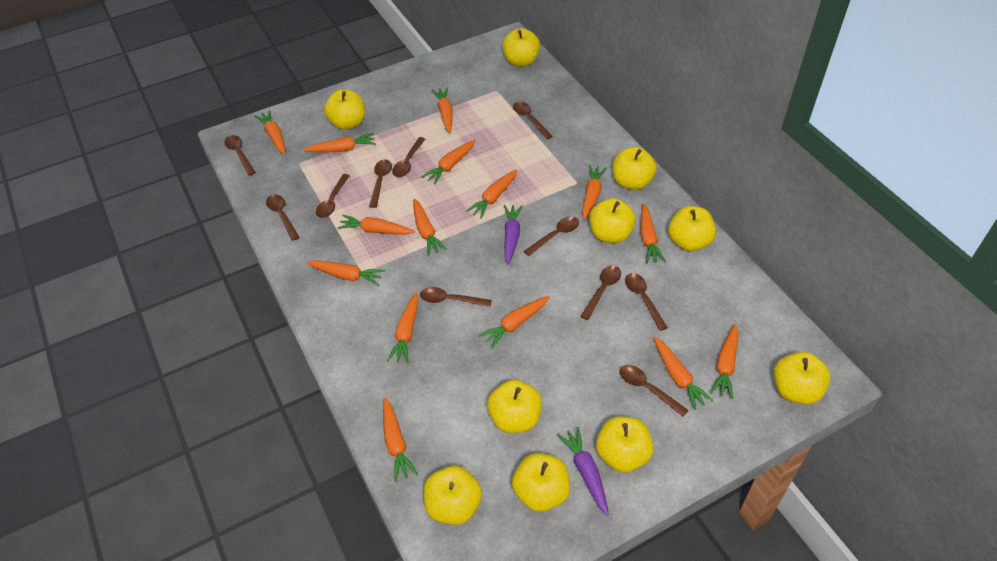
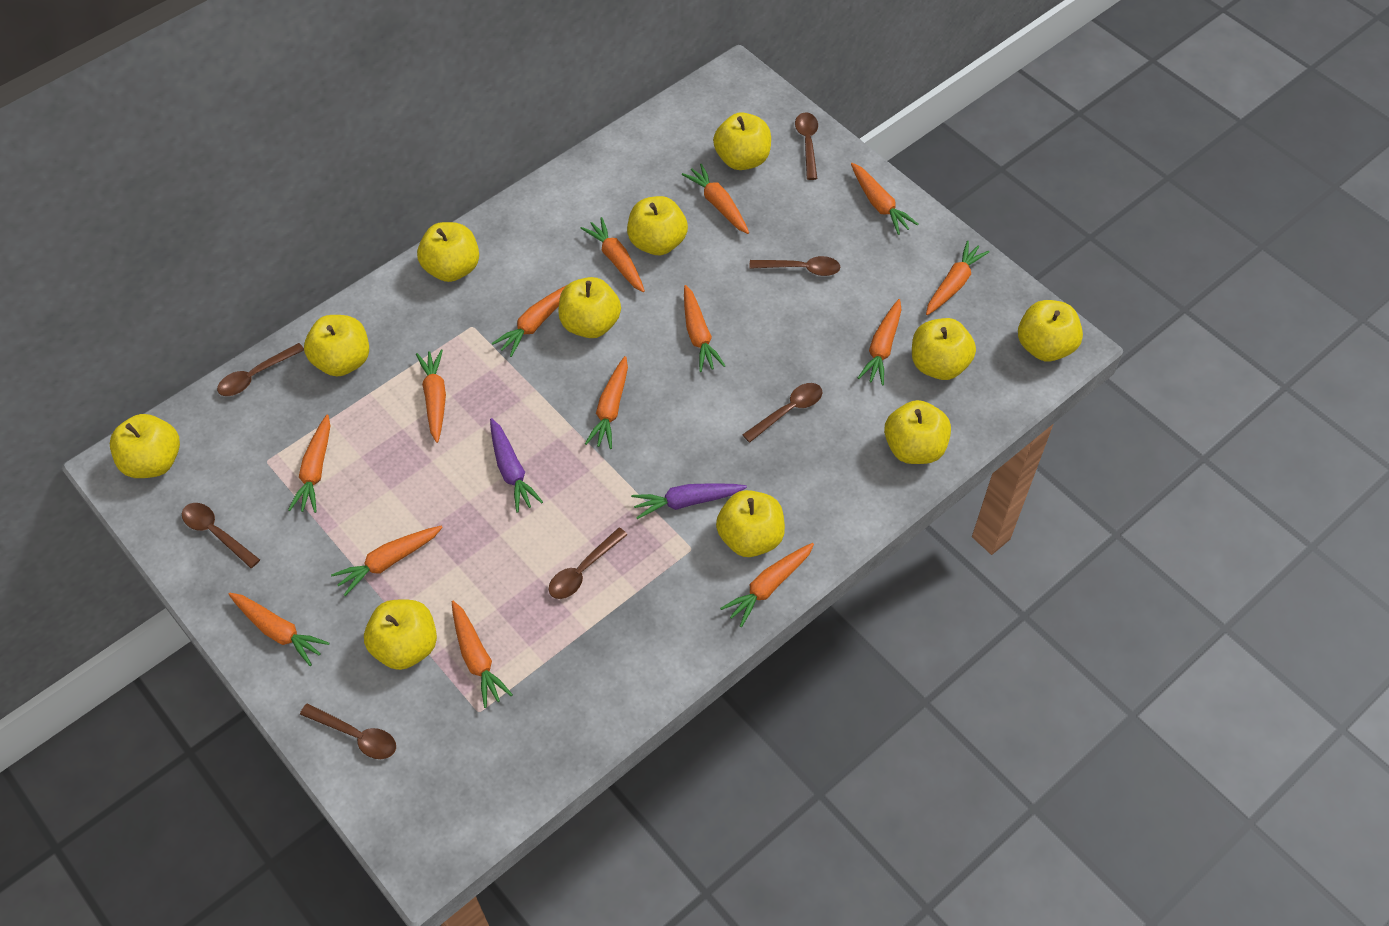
brown spoon: [225,135,256,176] [266,194,300,241] [316,174,350,218] [369,159,392,208] [392,137,425,177] [420,287,492,307] [513,102,553,139] [523,216,579,256] [580,265,621,320] [620,365,689,417] [625,273,668,331] = 11 -> [182,503,260,568] [217,343,304,396] [300,703,396,759] [549,527,628,599] [742,383,822,443] [749,256,840,276] [795,112,818,180] = 7
orange carrot: [254,110,285,154] [303,133,376,152] [306,260,385,286] [337,215,415,235] [383,398,418,482] [387,292,418,363] [413,199,447,255] [421,140,475,184] [432,87,453,133] [466,169,517,219] [478,296,550,349] [582,165,607,220] [640,203,666,263] [654,337,714,410] [710,324,738,399] = 15 -> [229,593,330,666] [288,415,330,513] [331,526,443,596] [416,350,446,443] [452,601,513,708] [492,285,567,357] [580,217,645,292] [585,356,628,449] [682,164,749,234] [684,285,726,372] [720,543,814,627] [851,163,919,235] [858,299,902,386] [926,241,990,315] = 14
yellow apple: [324,90,365,130] [423,466,482,525] [487,379,542,433] [502,28,540,67] [512,453,570,512] [589,198,636,243] [596,416,654,473] [613,147,657,190] [668,206,716,251] [774,352,831,405] = 10 -> [110,414,180,478] [304,315,369,377] [364,600,437,670] [417,222,479,282] [558,277,621,338] [627,196,688,255] [713,112,771,170] [716,490,785,557] [884,400,951,464] [912,318,976,380] [1018,300,1083,362] = 11

